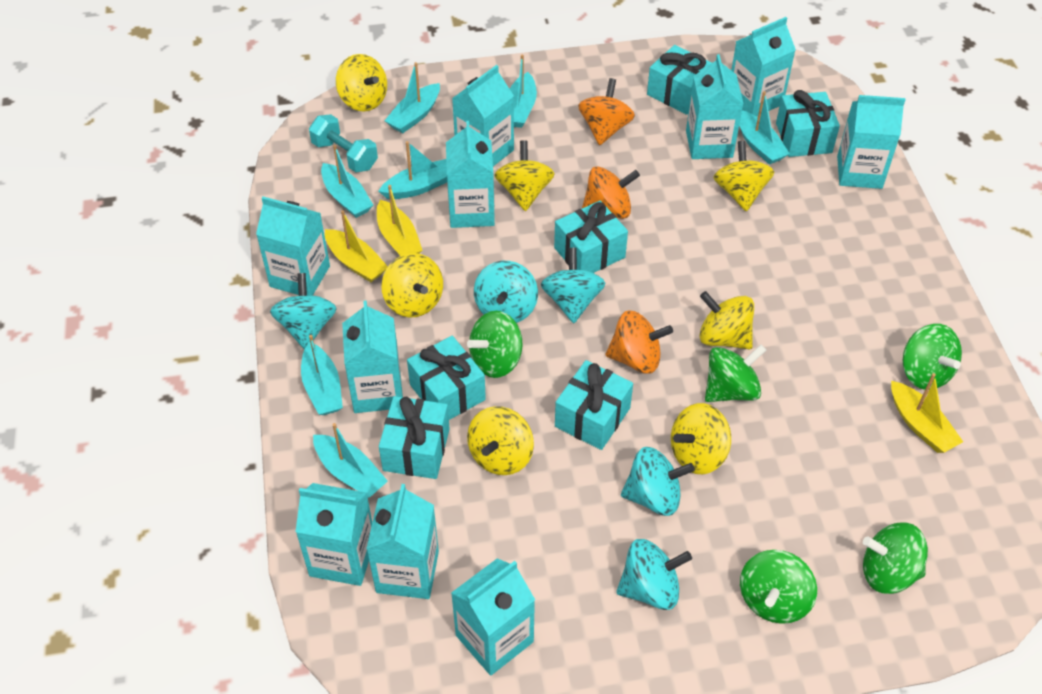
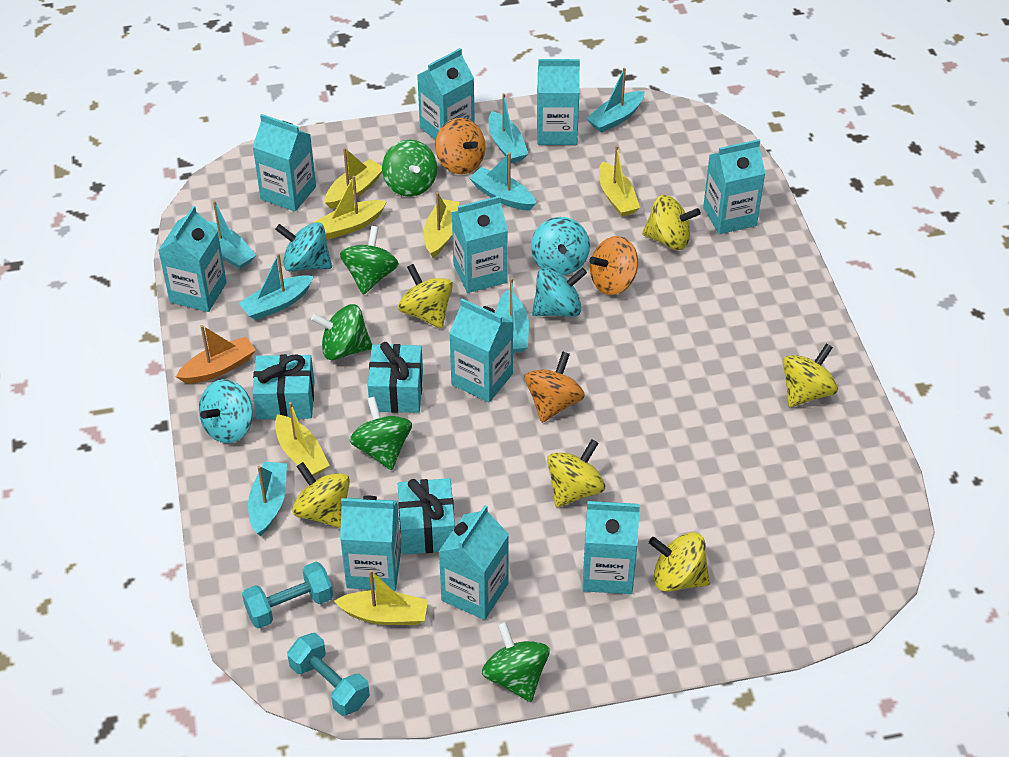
orange boat: none = 0 -> [176,325,256,383] = 1
turquoise dumbbell: [309,114,378,172] = 1 -> [242,562,333,629] [287,633,370,716] = 2
turquoise gift: [379,396,450,479] [407,336,486,420] [554,201,628,273] [555,360,633,450] [647,45,712,115] [776,90,840,157] = 6 -> [252,354,315,419] [368,342,423,413] [397,478,455,554] = 3
turquoise spinning top: [270,273,337,349] [474,261,538,323] [541,248,605,323] [616,539,692,610] [621,447,695,516] = 5 -> [199,379,253,443] [275,222,332,271] [531,217,590,275] [532,268,587,317] = 4
yellow boat: [325,210,388,282] [377,185,423,256] [891,373,963,453] = 3 -> [275,402,330,476] [314,176,387,239] [325,148,382,209] [334,570,428,625] [424,192,459,258] [599,145,640,217] = 6
yellow spinning top: [336,54,387,111] [382,253,443,317] [467,406,534,475] [495,140,555,211] [671,403,731,474] [700,291,754,349] [713,141,774,211] = 7 -> [292,462,350,528] [398,264,453,329] [547,439,605,507] [642,195,701,250] [649,532,710,592] [783,343,838,407] = 6

